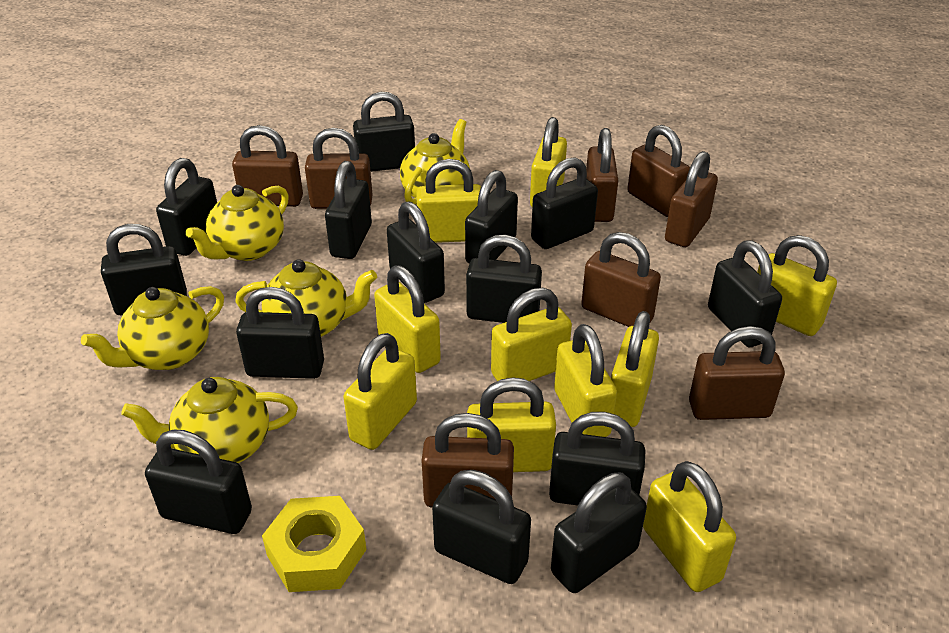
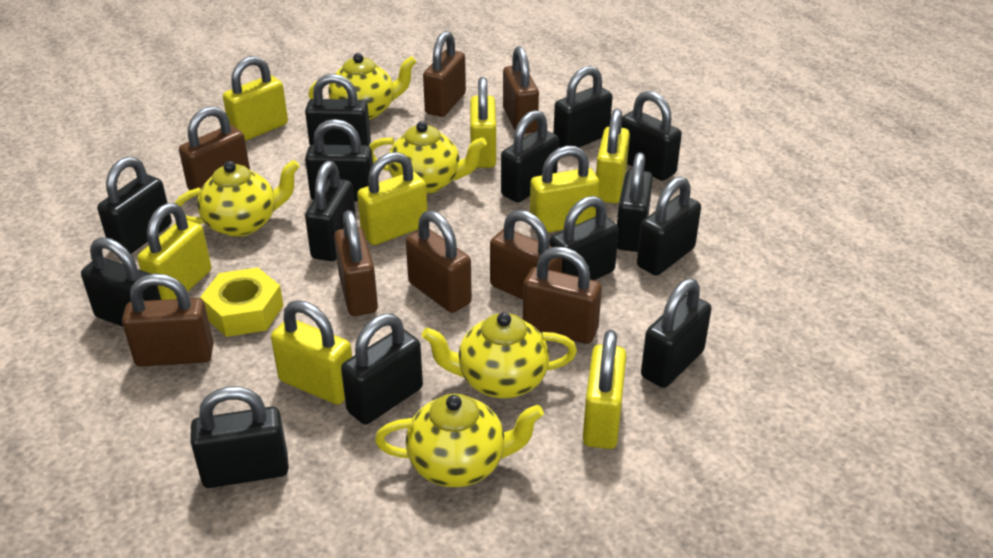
yellow padlock: [343,333,417,450] [374,265,441,373] [416,159,481,243] [467,377,556,472] [491,288,572,381] [530,117,567,207] [554,324,617,437] [611,311,659,427] [643,461,736,592] [757,235,837,336] = 10 -> [137,203,211,300] [223,56,288,141] [271,300,352,405] [357,152,427,245] [470,77,496,168] [530,146,600,233] [583,330,627,449] [596,109,630,204] = 8

